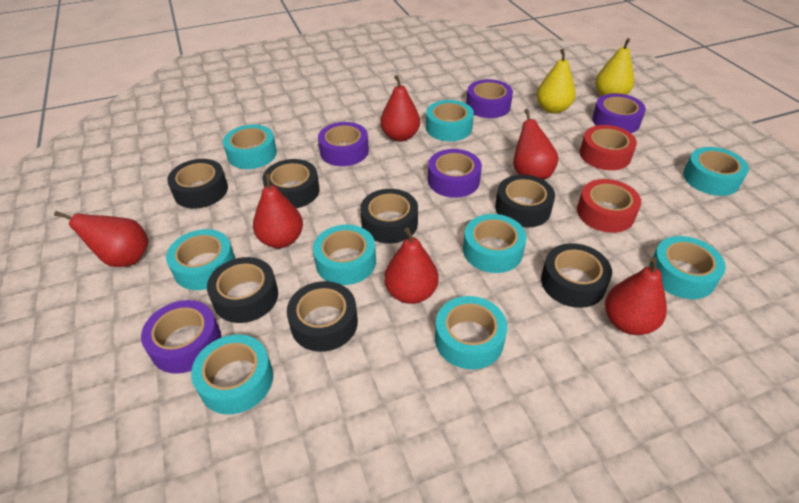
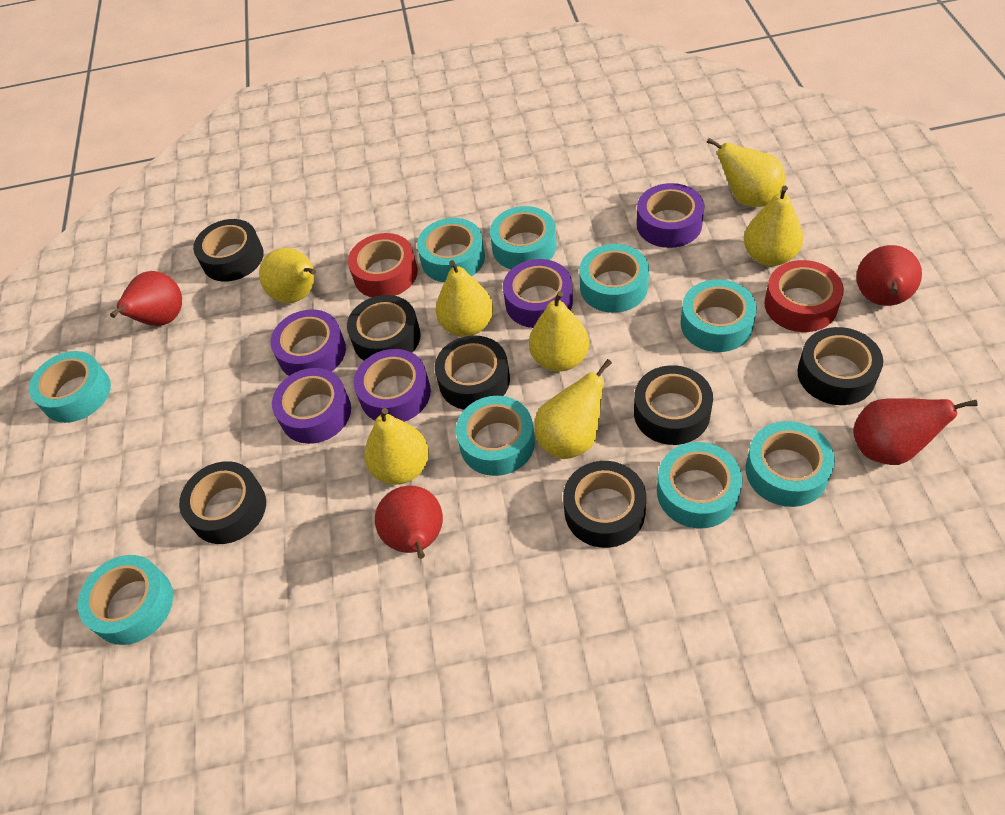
red pear: [54,211,149,267] [253,173,303,248] [380,75,420,142] [384,227,438,304] [513,109,559,180] [605,257,667,335] = 6 -> [110,271,182,326] [375,486,443,559] [853,398,978,465] [856,245,922,306] = 4
yellow pear: [537,49,576,114] [595,38,634,96] = 2 -> [259,248,316,303] [364,408,429,485] [436,260,493,337] [529,291,589,372] [535,359,612,459] [706,138,785,207] [744,186,803,266] = 7

